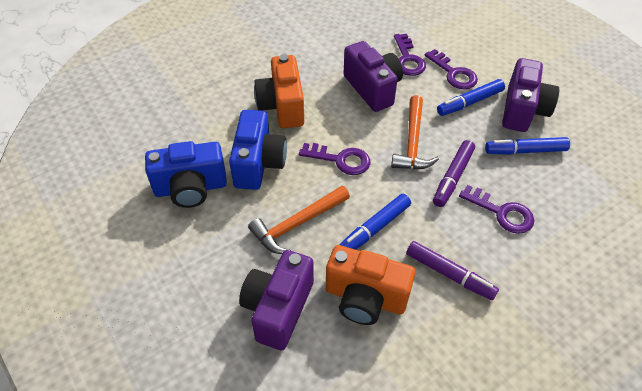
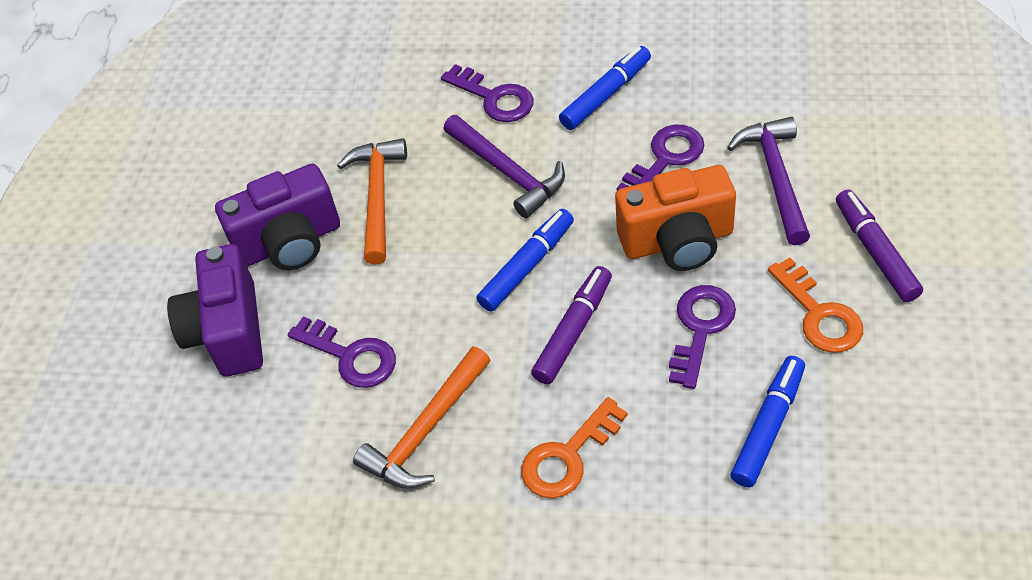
blue camera: [145,141,227,208] [229,110,287,190] = 2 -> none = 0
orange camera: [254,54,304,128] [326,245,415,325] = 2 -> [615,165,736,271] = 1
orange key: none = 0 -> [521,397,628,499] [768,257,863,353] = 2
purple camera: [239,250,314,350] [343,41,403,112] [502,58,559,132] = 3 -> [167,244,263,376] [215,164,340,270] = 2
purple hammer: none = 0 -> [443,115,565,218] [727,117,810,245] = 2

